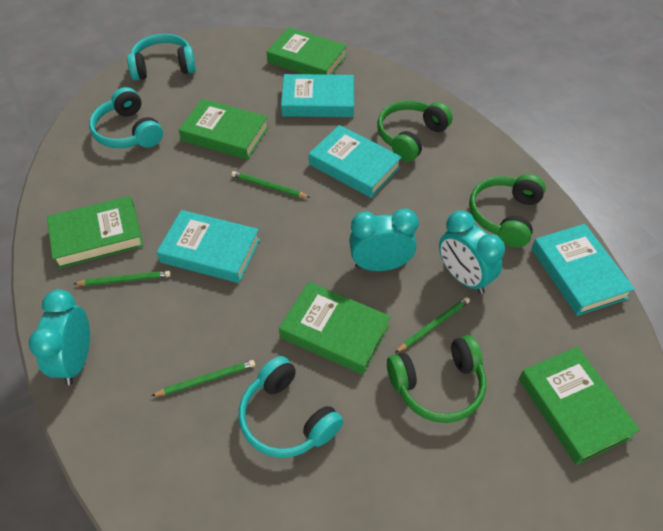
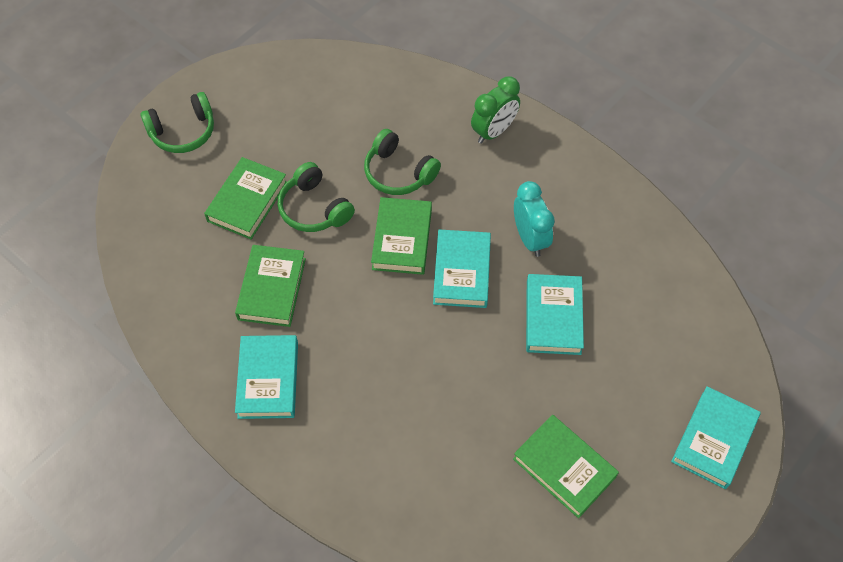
green book: [47,196,144,269] [179,99,269,160] [266,27,347,75] [279,282,391,375] [519,347,640,465] = 5 -> [204,157,287,240] [235,245,306,327] [371,197,432,275] [513,415,619,518] = 4
green clock: none = 0 -> [471,76,520,144] = 1
green pencil: [74,271,171,286] [151,360,255,396] [231,171,310,198] [395,297,470,353] = 4 -> none = 0
turquoise clock: [28,289,90,385] [349,208,419,271] [439,210,505,294] = 3 -> [514,181,555,257] = 1
turquoise headphones: [89,87,163,148] [127,34,196,81] [239,356,343,458] = 3 -> none = 0

